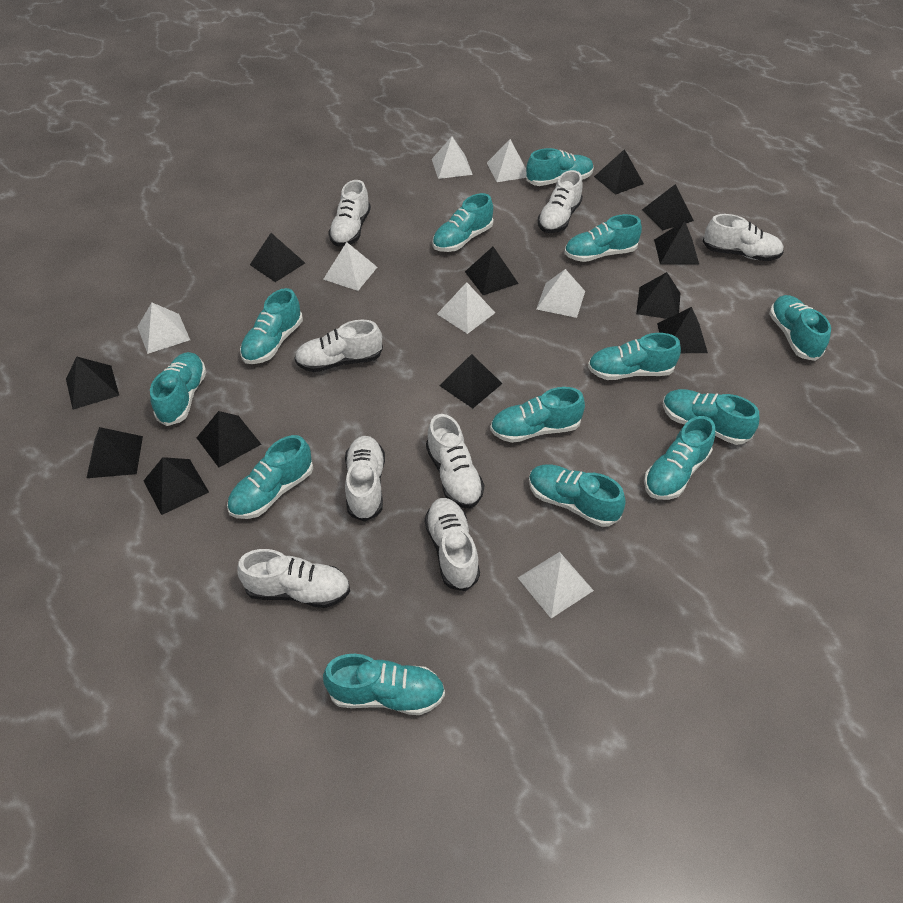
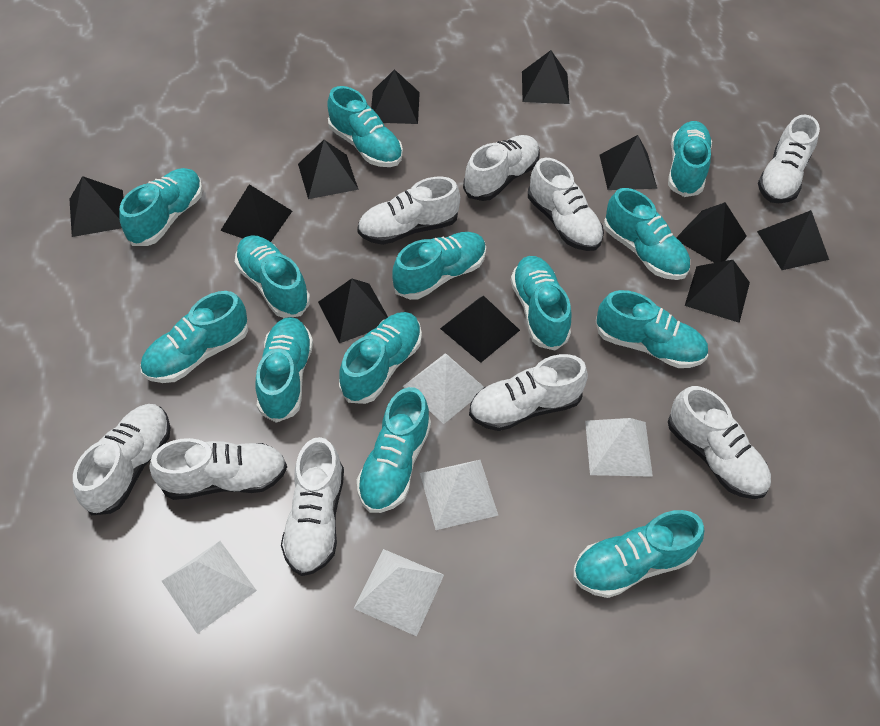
black pyramid: [66,357,119,410] [87,427,143,478] [144,457,209,515] [197,411,261,467] [250,233,305,282] [439,354,502,409] [465,247,519,295] [594,149,644,195] [636,272,680,319] [642,184,694,231] [654,221,699,264] [657,307,708,353] = 12 -> [69,176,124,237] [220,184,292,242] [298,140,359,199] [318,279,388,344] [371,69,420,124] [440,296,520,363] [522,50,569,104] [600,135,657,190] [676,202,747,263] [685,260,750,323] [757,210,829,270] = 11
white pyramid: [138,303,190,354] [323,242,377,291] [432,136,473,179] [437,282,495,334] [487,139,527,182] [518,552,594,618] [536,269,585,318] = 7 -> [162,541,257,634] [354,549,444,636] [403,353,484,424] [420,460,498,530] [585,418,653,477] = 5
white shoe: [237,549,350,608] [295,320,383,372] [329,180,371,247] [345,436,385,522] [424,498,480,591] [426,414,484,508] [538,170,583,233] [703,214,784,261] = 8 -> [73,404,170,515] [149,438,287,500] [281,437,344,576] [357,177,460,245] [463,135,540,201] [469,354,588,431] [528,158,604,251] [668,386,771,499] [758,114,820,203] = 9

